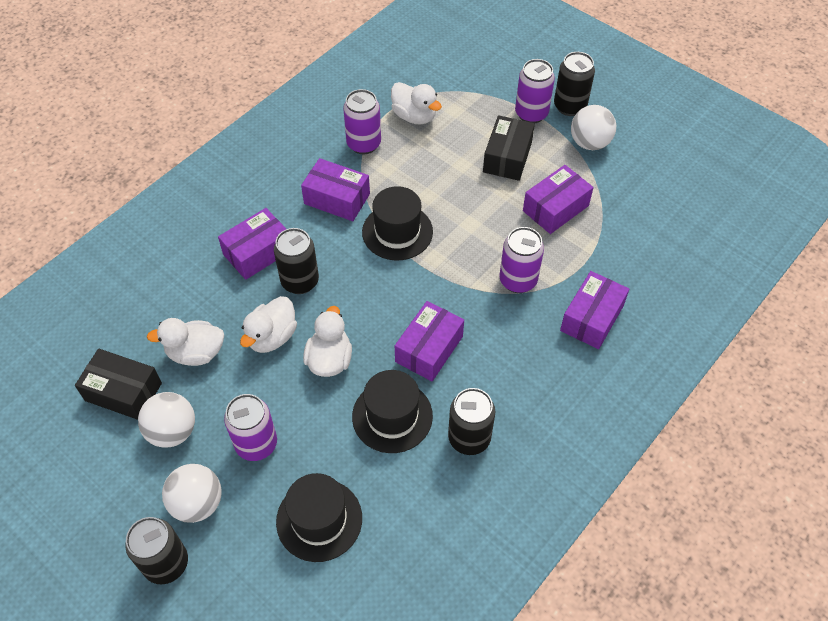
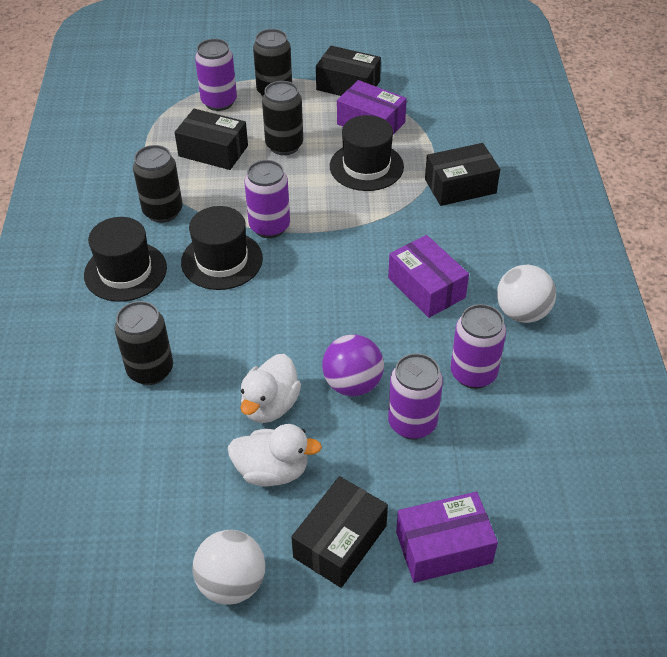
black box: [75,349,162,420] [483,115,535,181] = 2 -> [174,109,248,170] [291,476,388,588] [316,46,381,96] [425,143,500,206] = 4
purple ball: none = 0 -> [322,334,384,396] = 1
purple box: [218,208,286,280] [301,158,370,221] [395,301,464,381] [523,165,594,234] [560,271,629,349] = 5 -> [337,80,407,134] [388,235,469,318] [396,492,498,583] = 3
white ball: [138,392,195,448] [162,464,221,523] [571,105,616,150] = 3 -> [192,530,265,605] [497,265,556,323] = 2
white duck: [147,318,224,366] [240,296,297,353] [303,306,352,377] [391,82,442,124] = 4 -> [228,424,322,486] [240,354,301,423] = 2

